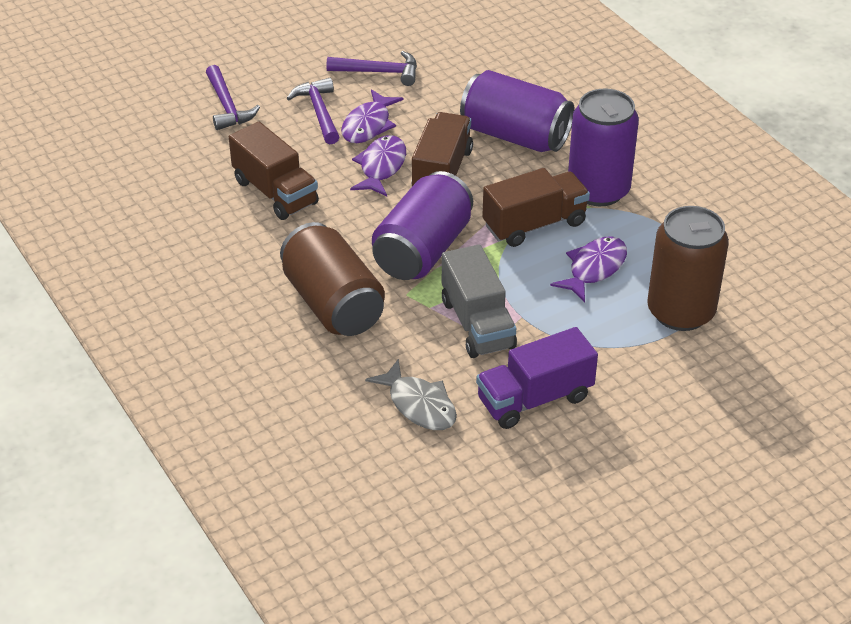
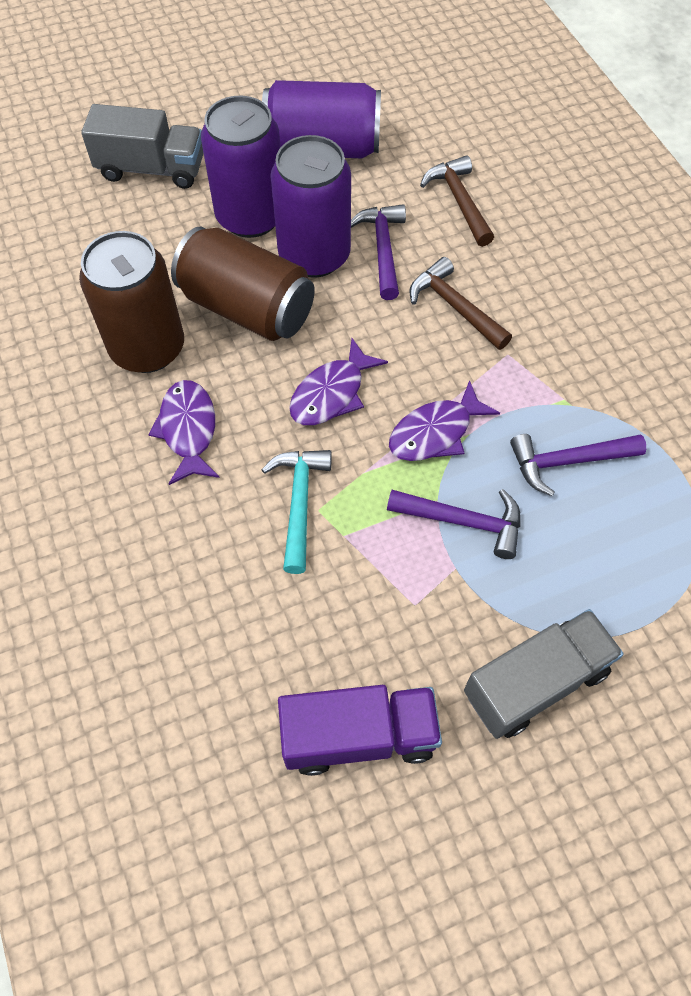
brown hammer: none = 0 -> [409,257,512,350] [420,155,494,247] = 2
brown truck: [229,122,319,220] [411,112,473,186] [482,168,590,247] = 3 -> none = 0
grey fish: [365,359,457,430] = 1 -> none = 0
grey truck: [442,244,517,358] = 1 -> [81,104,203,189] [464,609,624,739] = 2
turquoise hammer: none = 0 -> [262,450,332,574] = 1

